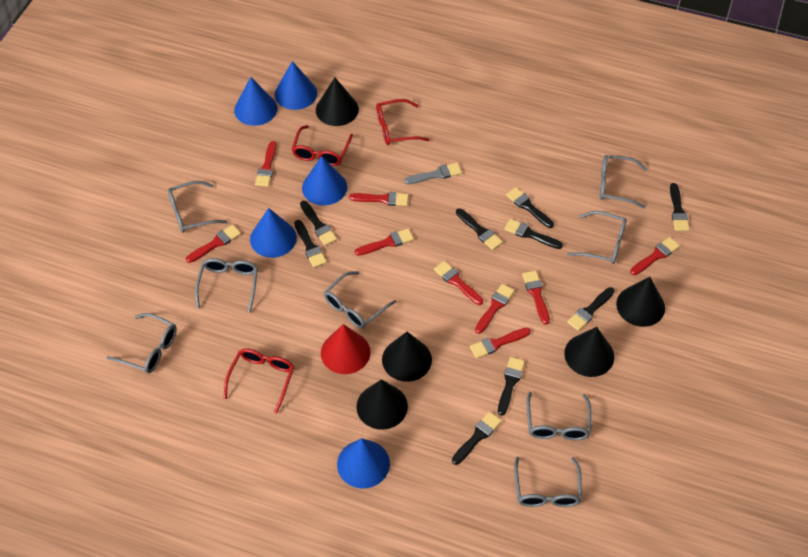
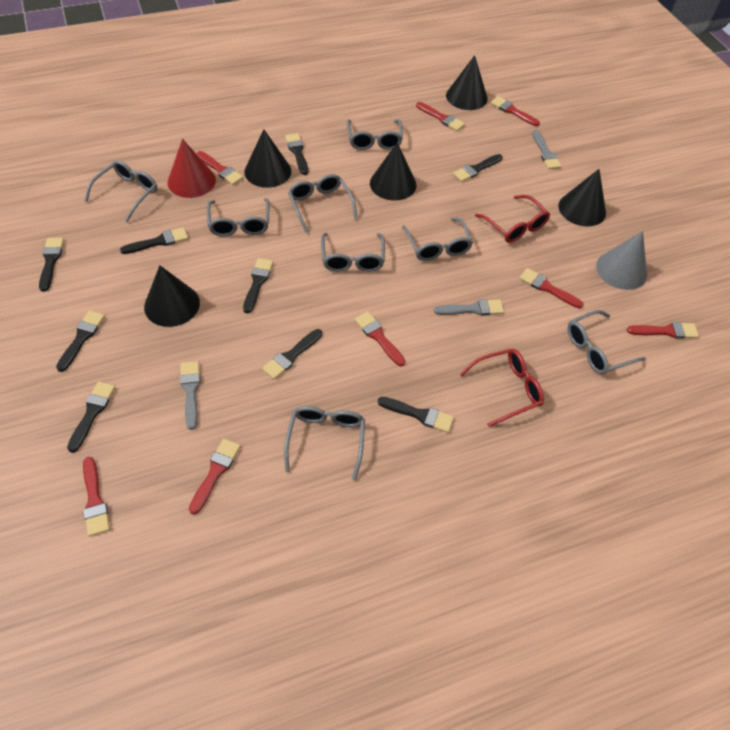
blue cone: [234,77,277,126] [250,208,297,258] [275,61,317,110] [302,156,347,206] [337,438,390,489] = 5 -> none = 0
grey brush: [404,163,462,184] = 1 -> [180,361,200,430] [434,299,504,316] [532,130,561,169] = 3
grey cone: none = 0 -> [596,231,647,290] = 1
red brush: [186,225,241,263] [255,141,277,187] [349,192,409,206] [355,228,414,256] [434,261,483,305] [470,328,531,359] [475,284,515,334] [522,270,550,325] [630,237,680,275] = 9 -> [83,457,110,536] [189,439,241,515] [197,151,244,185] [355,312,406,366] [416,102,465,131] [490,96,540,126] [519,268,584,308] [627,322,699,339] = 8
red glasses: [224,348,294,414] [292,125,353,166] [376,99,430,145] = 3 -> [459,349,544,427] [475,195,550,243] = 2

